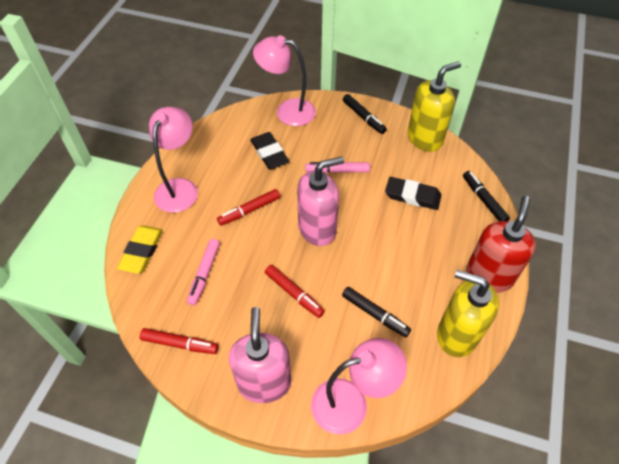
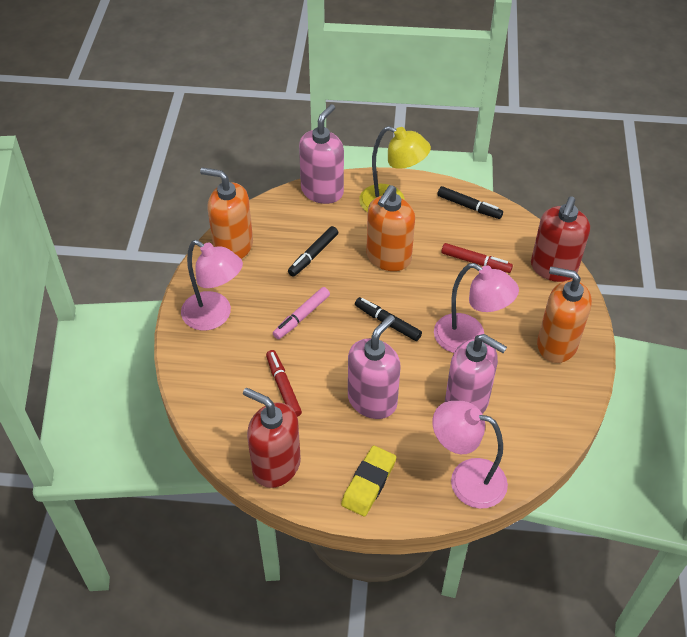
black eraser: [250,132,289,170] [385,177,442,210] = 2 -> none = 0
orange soap dispenser: none = 0 -> [200,167,253,259] [366,185,415,271] [537,267,592,363] = 3
pink marker: [187,239,220,305] [305,162,370,173] = 2 -> [273,287,330,339] = 1
pink soap dispenser: [229,307,291,403] [297,157,344,246] = 2 -> [299,104,344,204] [348,315,401,419] [445,334,507,414] = 3
red marker: [140,328,218,354] [217,189,280,226] [265,265,325,318] = 3 -> [266,350,302,417] [441,243,513,273] = 2
red soap dispenser: [466,196,536,293] = 1 -> [243,388,301,488] [531,196,590,282] = 2
yellow lamp: none = 0 -> [359,126,431,213] = 1
yellow soap dispenser: [408,61,461,152] [437,270,499,357] = 2 -> none = 0

